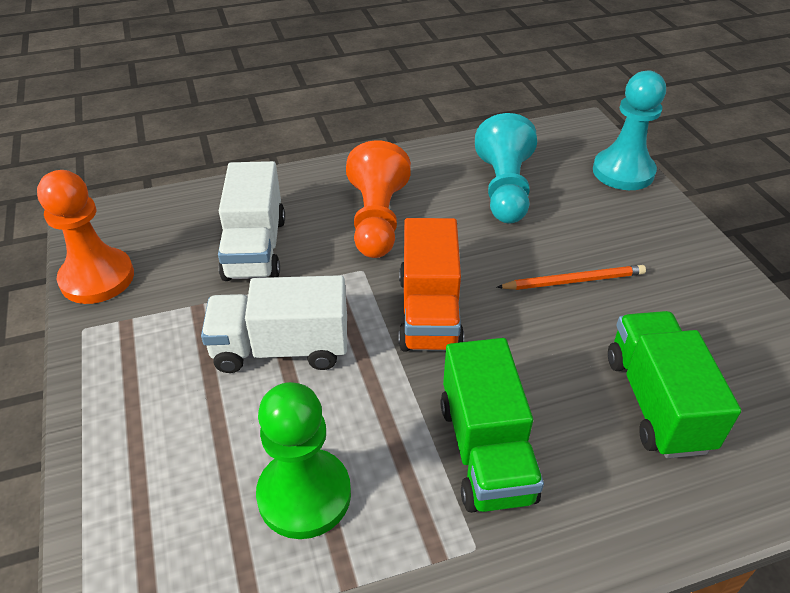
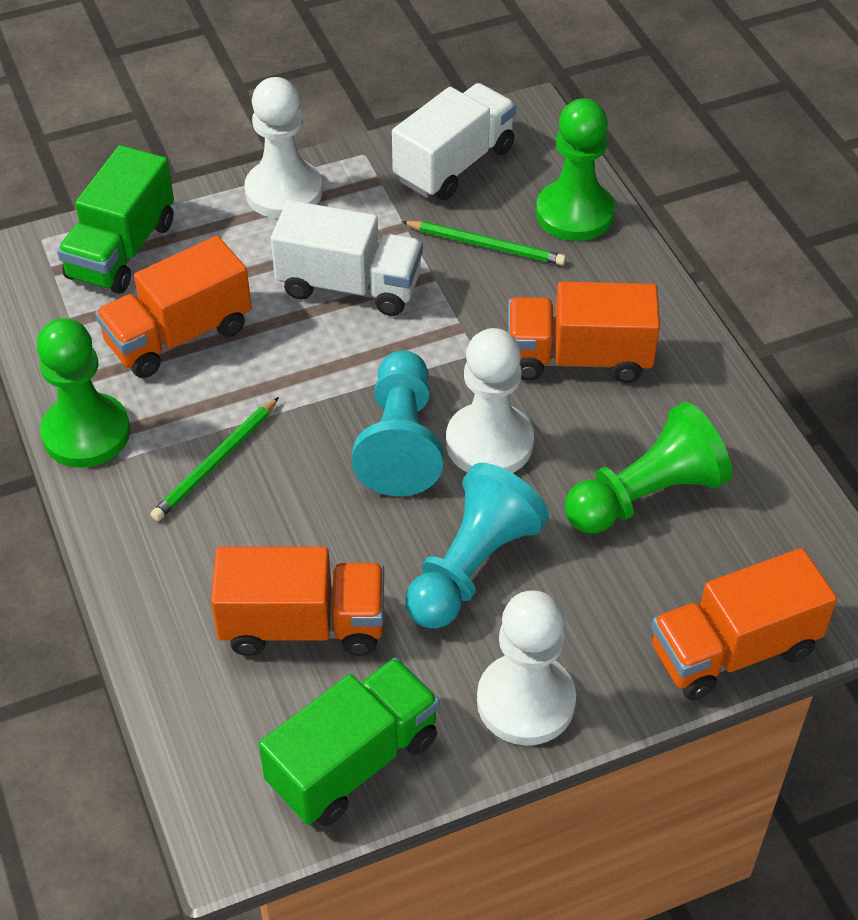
green pawn: [256,382,351,539] = 1 -> [37,318,130,468] [536,98,615,241] [565,402,732,534] = 3
green pencil: none = 0 -> [150,397,279,521] [401,221,566,265] = 2
orange pawn: [37,170,134,304] [346,141,411,258] = 2 -> none = 0
orange pencil: [497,265,646,290] = 1 -> none = 0
orange truck: [399,218,464,351] = 1 -> [95,236,252,378] [211,547,384,656] [508,282,660,383] [651,548,837,700] = 4
white pawn: none = 0 -> [245,77,322,219] [446,328,534,473] [477,590,576,745] = 3

